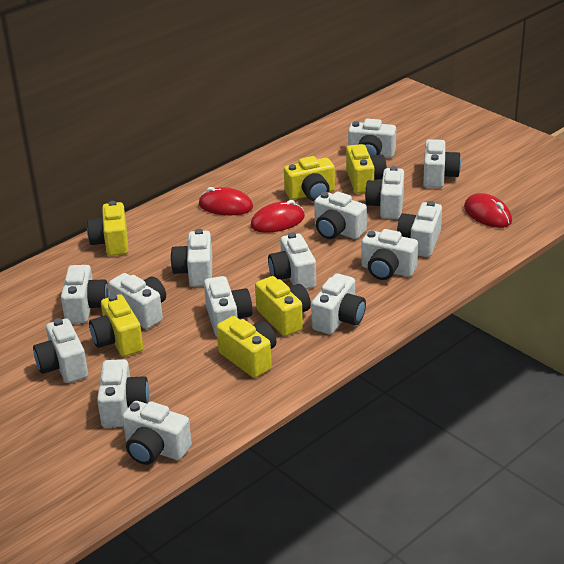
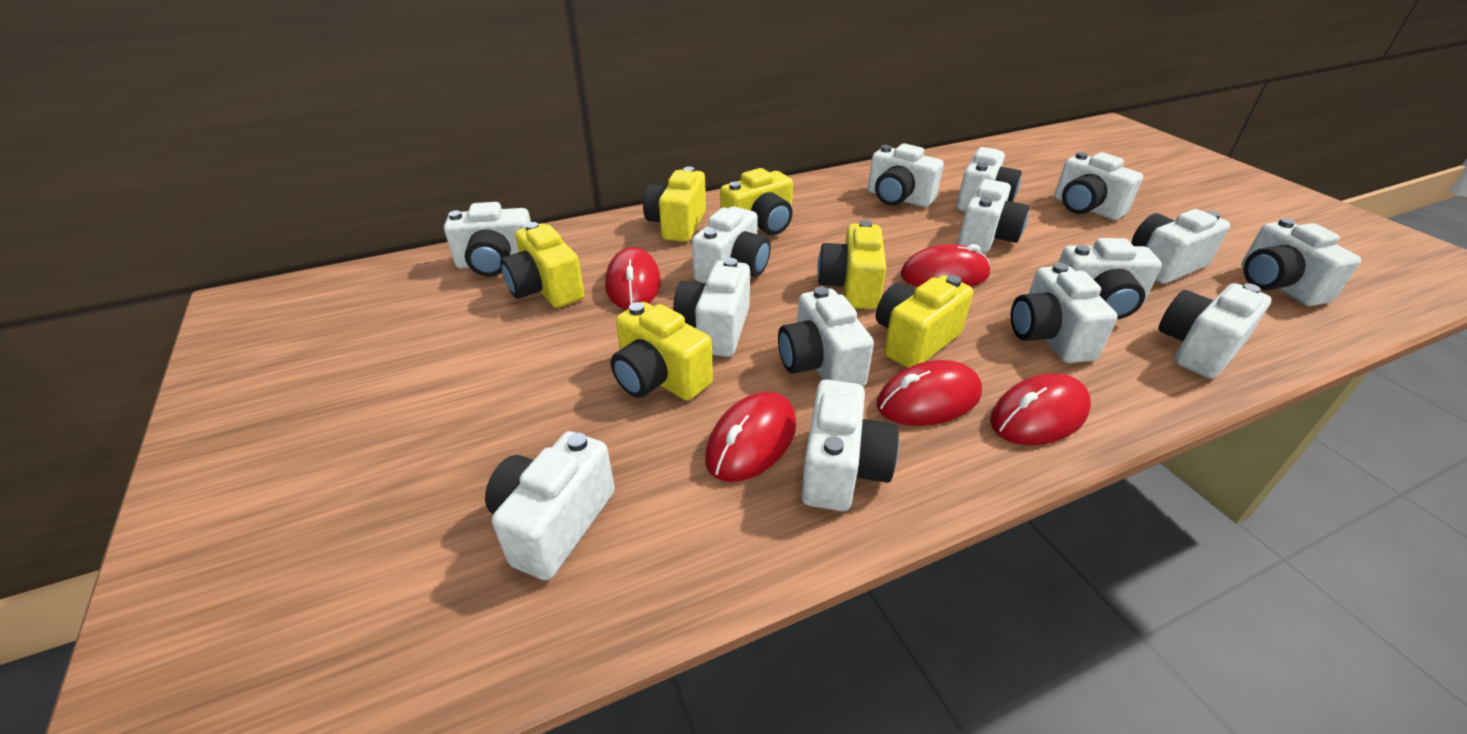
red mouse: [199,187,253,215] [250,200,305,233] [464,193,512,228] = 3 -> [605,247,661,309] [705,392,796,482] [877,360,982,426] [900,244,990,287] [990,373,1091,446] = 5

